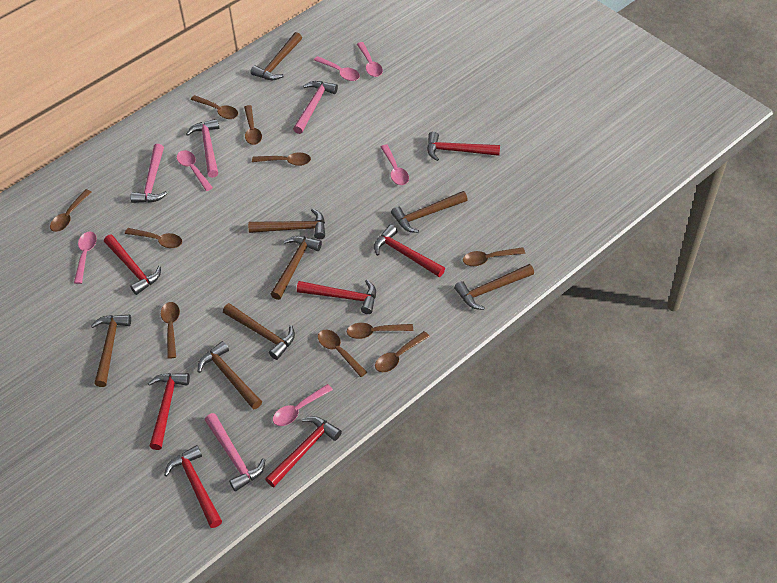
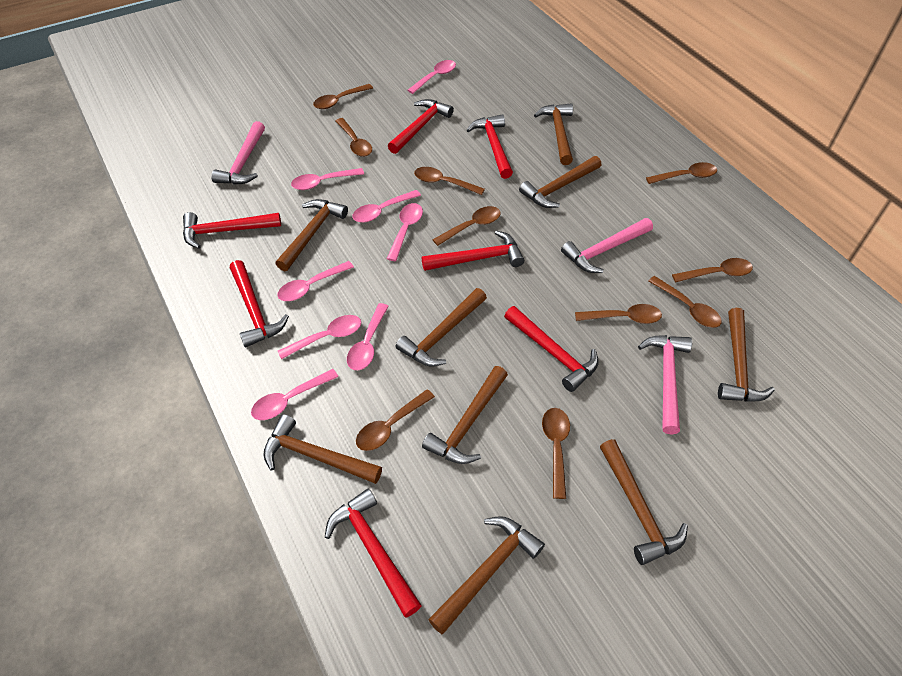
brown hammer: [91,315,131,387] [198,341,262,410] [223,303,295,360] [248,208,325,239] [251,32,302,80] [270,236,322,300] [391,191,468,233] [454,264,534,310] = 8 -> [263,414,382,484] [276,199,348,271] [396,288,487,366] [422,366,508,464] [428,516,545,634] [519,156,601,208] [534,103,573,165] [600,439,688,565] [718,308,775,402] = 9
pink hammer: [130,144,168,203] [186,119,219,178] [205,413,265,492] [293,81,338,134] = 4 -> [211,121,265,185] [561,218,653,273] [638,335,692,434] = 3
pink spoon: [74,232,97,284] [177,150,213,191] [273,384,333,426] [314,56,360,81] [357,42,383,77] [381,144,409,185] = 6 -> [251,369,338,420] [277,261,354,301] [278,315,362,359] [291,168,364,190] [347,303,389,370] [352,190,421,223] [387,203,423,261] [407,60,456,94] = 8

